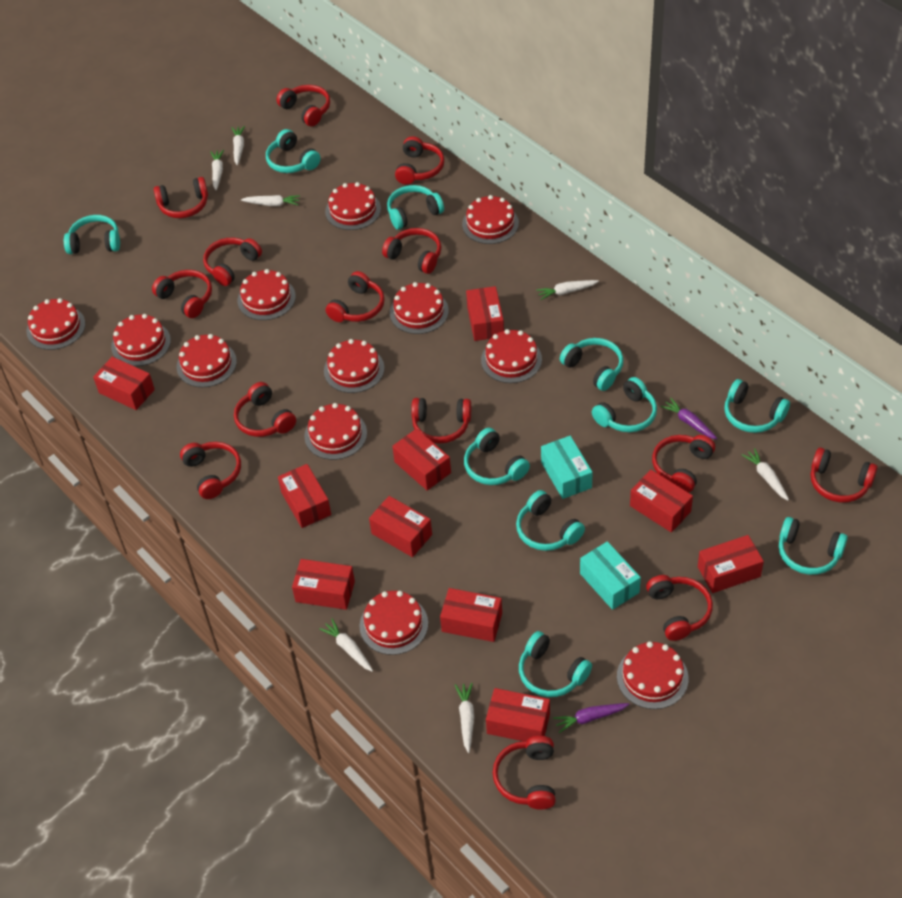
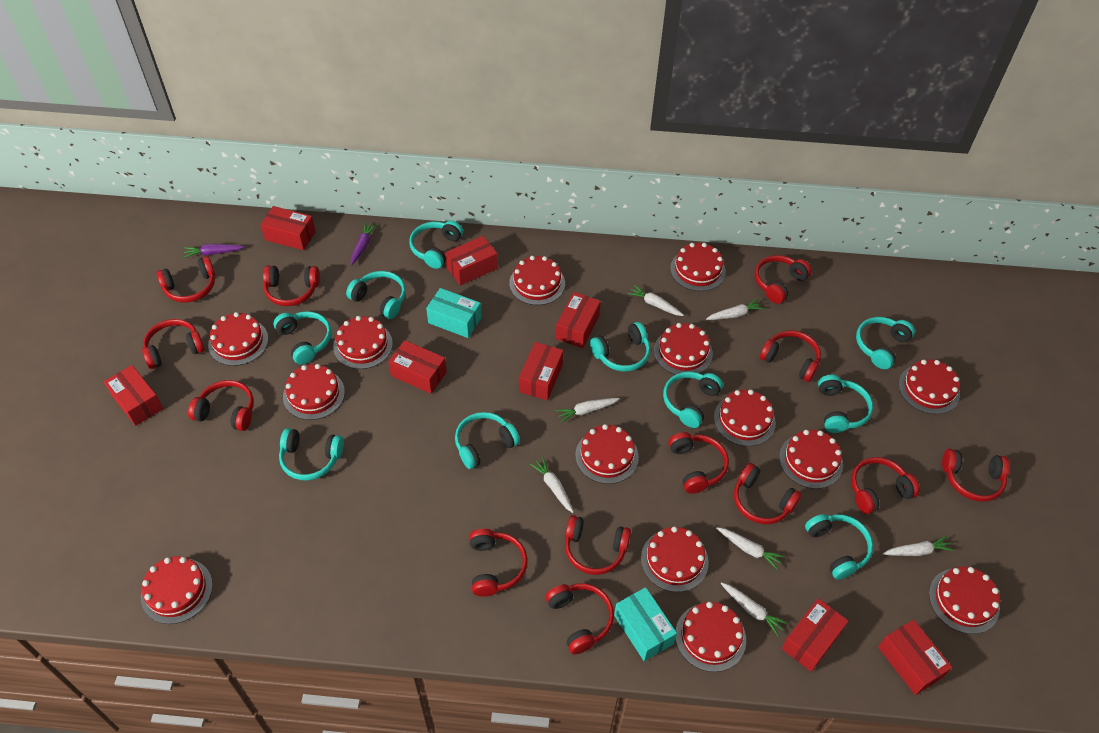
red box: [93,357,155,410] [278,464,331,528] [292,559,355,610] [369,496,432,557] [392,429,451,491] [440,588,502,642] [466,286,504,341] [486,688,550,741] [630,470,693,532] [698,535,764,593] = 10 -> [104,365,163,426] [260,206,316,250] [388,340,447,394] [445,236,498,286] [519,342,563,401] [556,292,601,348] [781,598,849,672] [878,620,952,695] = 8
red cake: [27,298,85,350] [111,314,171,366] [177,334,237,387] [237,269,296,320] [304,403,367,460] [324,339,385,393] [325,182,381,230] [359,591,428,655] [390,282,449,334] [462,195,519,244] [481,329,542,383] [617,642,689,709] = 12 -> [141,556,213,624] [208,312,268,366] [283,364,345,420] [333,316,393,369] [509,256,565,305] [575,424,639,484] [641,526,709,592] [654,323,713,375] [670,243,726,291] [675,602,746,672] [714,390,776,446] [779,430,843,489] [899,360,960,414] [929,567,1000,634] = 14
red headphones: [152,270,212,318] [154,177,208,218] [180,442,241,499] [203,238,262,286] [234,382,296,437] [276,85,330,126] [326,271,385,322] [382,228,441,274] [395,136,444,185] [411,398,471,444] [493,736,555,810] [646,575,713,641] [652,435,715,493] [811,448,878,502] = 14 -> [142,319,205,369] [156,256,215,303] [188,380,254,431] [263,265,320,306] [469,529,528,597] [546,583,614,654] [565,515,631,575] [669,432,729,494] [734,463,802,524] [755,255,812,304] [760,330,821,382] [851,457,920,514] [942,449,1010,502] = 13

